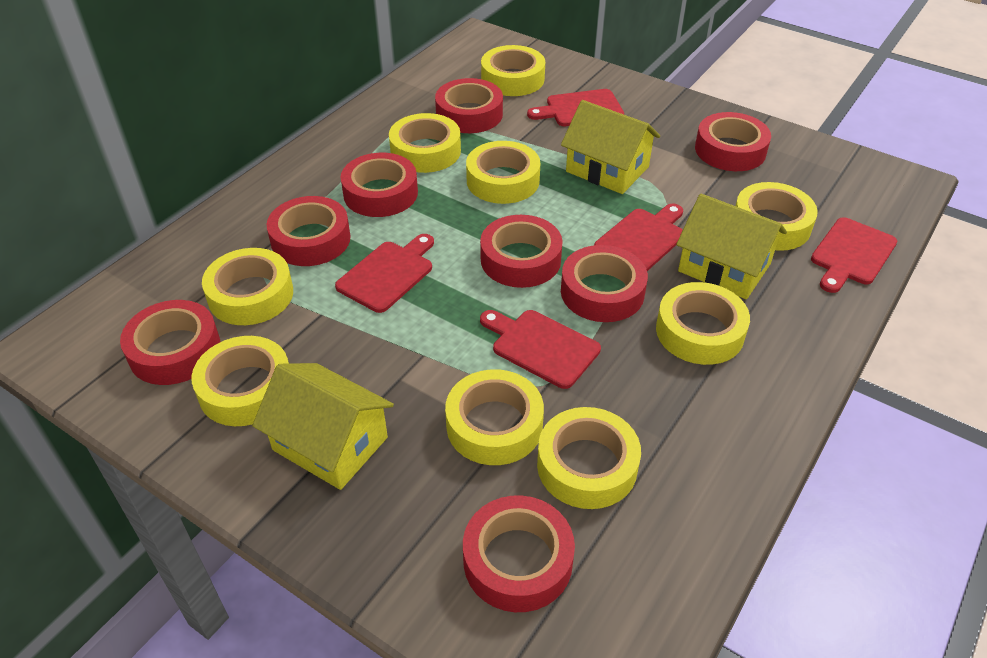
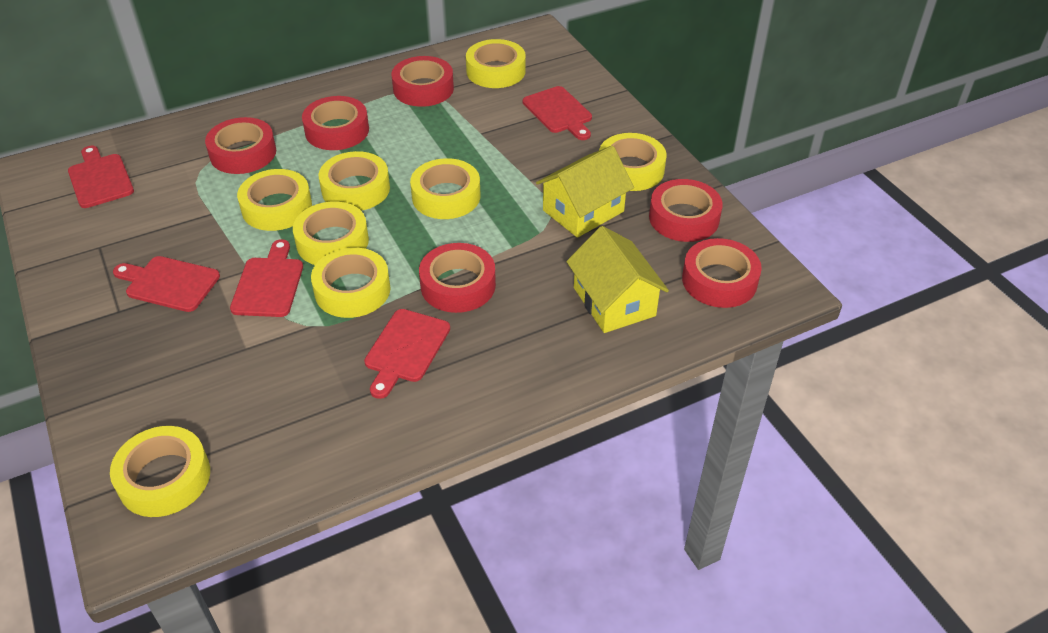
red tape: [120,300,221,385] [266,196,351,266] [341,153,418,217] [435,78,503,133] [463,495,575,612] [480,215,563,288] [561,245,648,322] [695,112,771,171] = 8 -> [205,117,276,174] [302,96,369,150] [392,56,454,107] [419,243,496,313] [649,179,723,242] [682,238,762,308] = 6
yellow house: [252,363,394,490] [561,100,660,194] [676,194,787,299] = 3 -> [536,146,634,238] [566,226,669,333] = 2
yellow tape: [192,336,289,426] [202,248,293,325] [389,113,461,173] [445,369,544,465] [466,141,540,204] [481,45,545,96] [537,407,641,509] [656,282,750,365] [736,182,818,251] = 9 -> [110,426,210,517] [237,169,312,231] [293,202,369,265] [311,247,390,318] [319,151,390,211] [410,158,481,219] [466,39,526,88] [599,133,667,191] = 8

